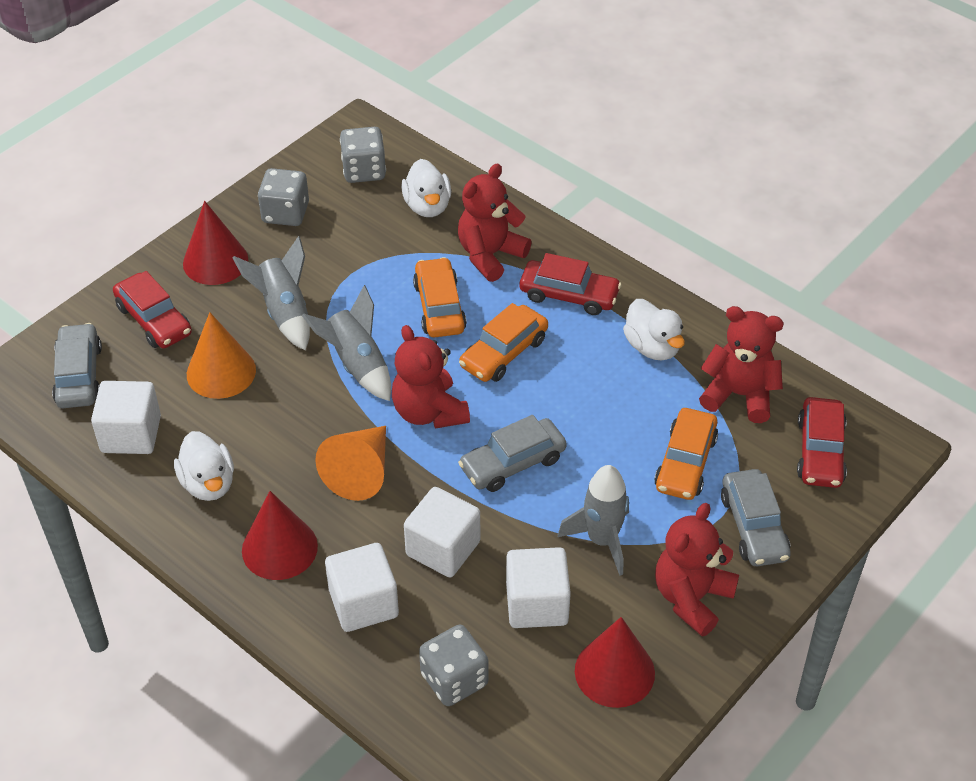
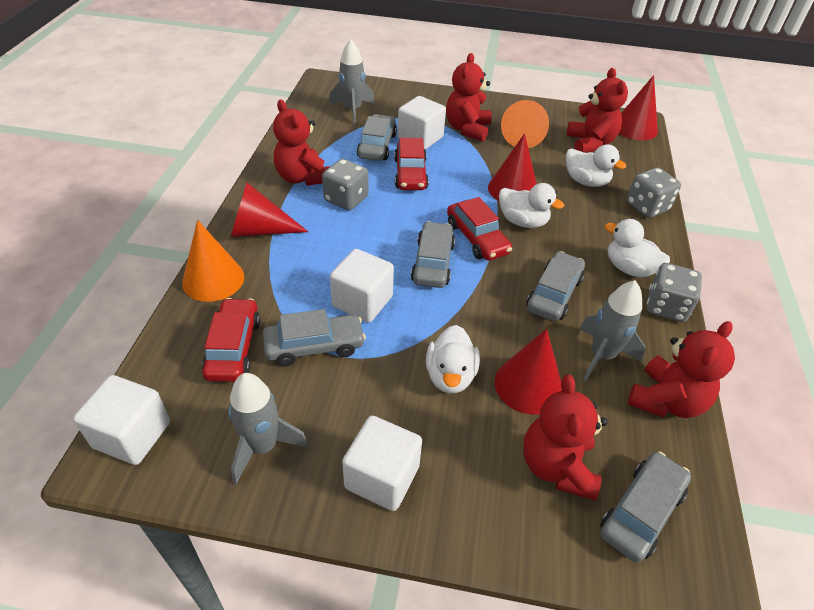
grey car: [52,323,102,408] [458,415,567,492] [721,469,791,566] = 3 -> [263,309,366,366] [357,114,397,161] [411,221,455,288] [526,251,585,321] [600,452,691,563] = 5
orange car: [413,257,467,337] [459,303,548,382] [654,408,718,500] = 3 -> none = 0
red cone: [183,201,248,285] [242,491,318,580] [575,617,655,708] = 3 -> [231,183,308,237] [488,133,537,201] [494,329,562,415] [619,75,658,140] = 4
red teddy bear: [392,325,470,429] [458,163,532,282] [655,503,739,637] [699,306,784,423] = 4 -> [273,99,330,186] [446,53,492,141] [523,374,607,500] [567,68,628,153] [628,321,735,418] = 5
white duck: [174,431,234,501] [401,159,451,217] [623,299,685,360] = 3 -> [426,325,480,393] [499,183,564,228] [566,144,626,187] [605,219,670,278] = 4

